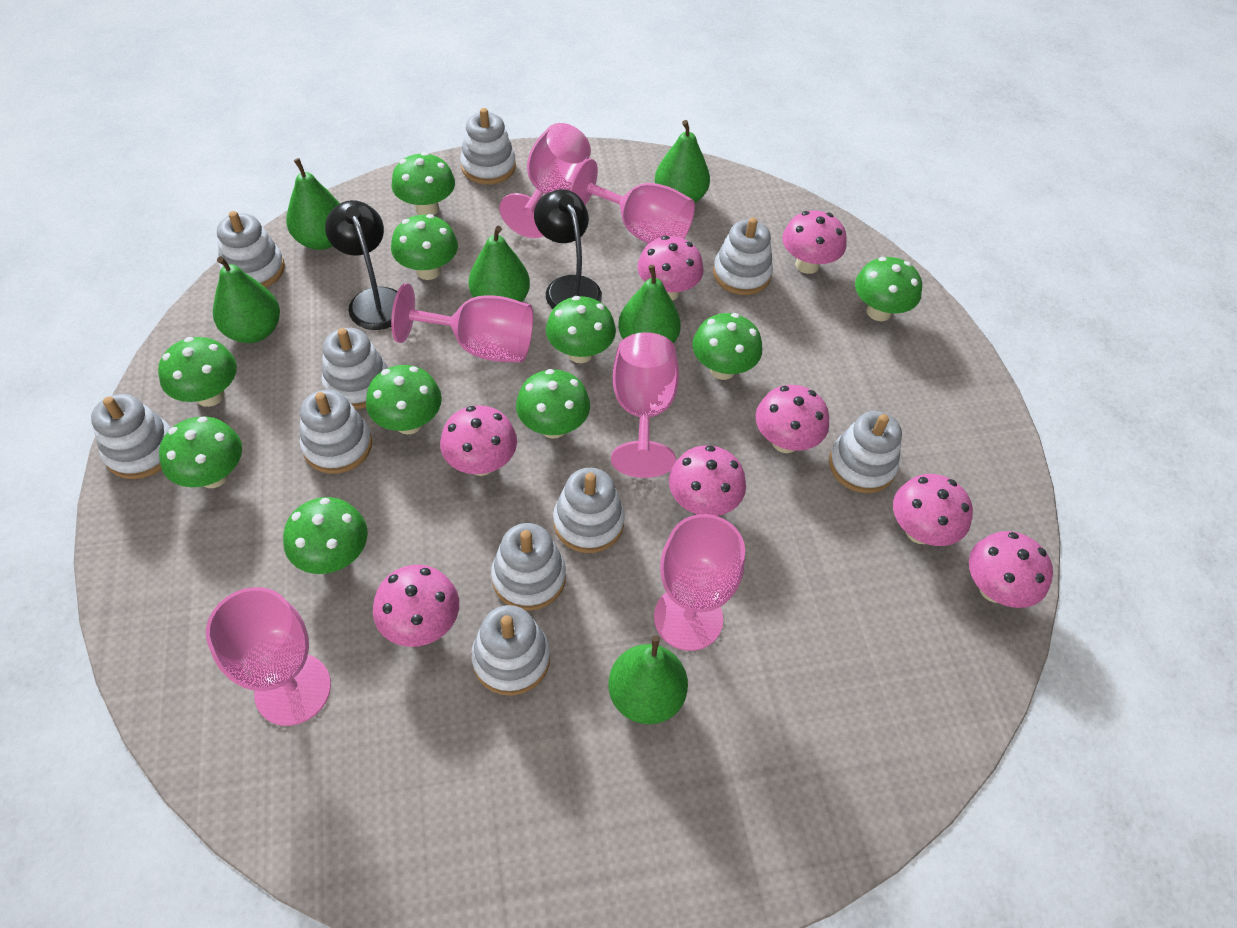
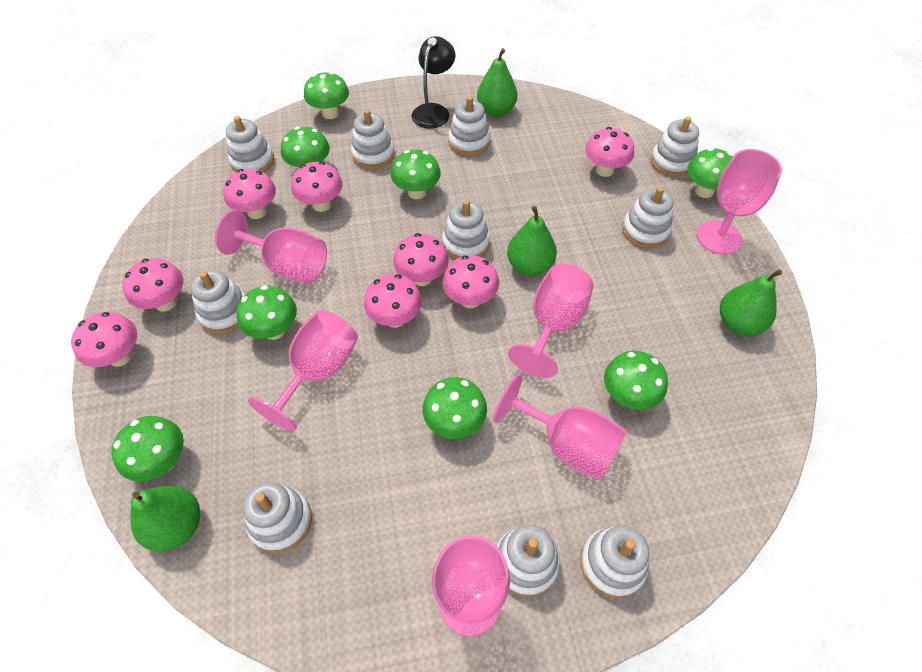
black lamp: [325,200,398,330] [534,189,602,309] = 2 -> [412,36,455,129] = 1
green mushroom: [158,337,237,407] [159,417,242,488] [283,497,368,574] [366,365,442,435] [391,152,455,215] [391,214,458,280] [516,369,590,439] [546,296,616,363] [692,313,762,380] [855,257,922,321] = 10 -> [111,416,184,482] [236,285,297,340] [281,127,330,167] [304,72,349,119] [391,150,441,199] [423,377,487,439] [604,351,668,410] [687,148,733,198] = 8
green pear: [213,257,280,343] [286,158,340,250] [469,226,530,302] [608,636,688,724] [618,265,681,344] [655,120,710,203] = 6 -> [130,486,200,552] [477,48,518,116] [507,206,557,276] [720,269,782,336] = 4

